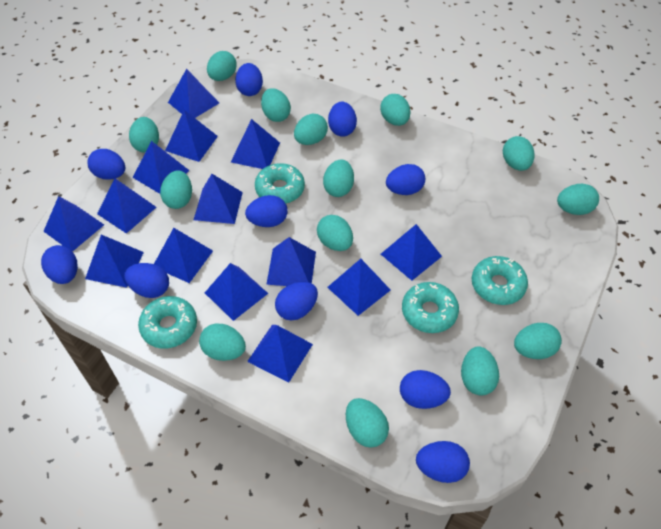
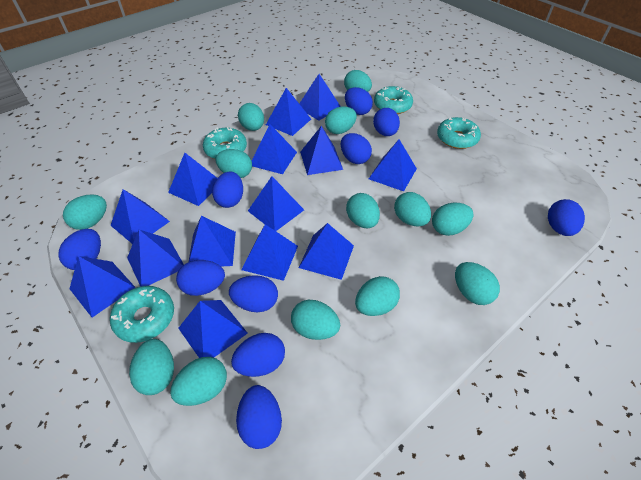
turquoise egg: [129,117,159,153] [160,170,192,209] [199,323,246,361] [207,51,237,81] [261,88,291,122] [294,114,328,145] [317,215,353,251] [323,159,354,197] [346,398,389,448] [380,94,410,126] [461,346,499,396] [503,136,534,171] [514,323,562,359] [557,184,599,215] = 14 -> [63,194,107,230] [129,339,174,395] [170,357,227,406] [215,149,252,178] [238,103,264,131] [291,300,340,340] [325,107,357,134] [344,70,372,92] [346,193,380,228] [355,276,400,316] [394,192,431,226] [432,203,473,236] [455,262,500,305] = 13

